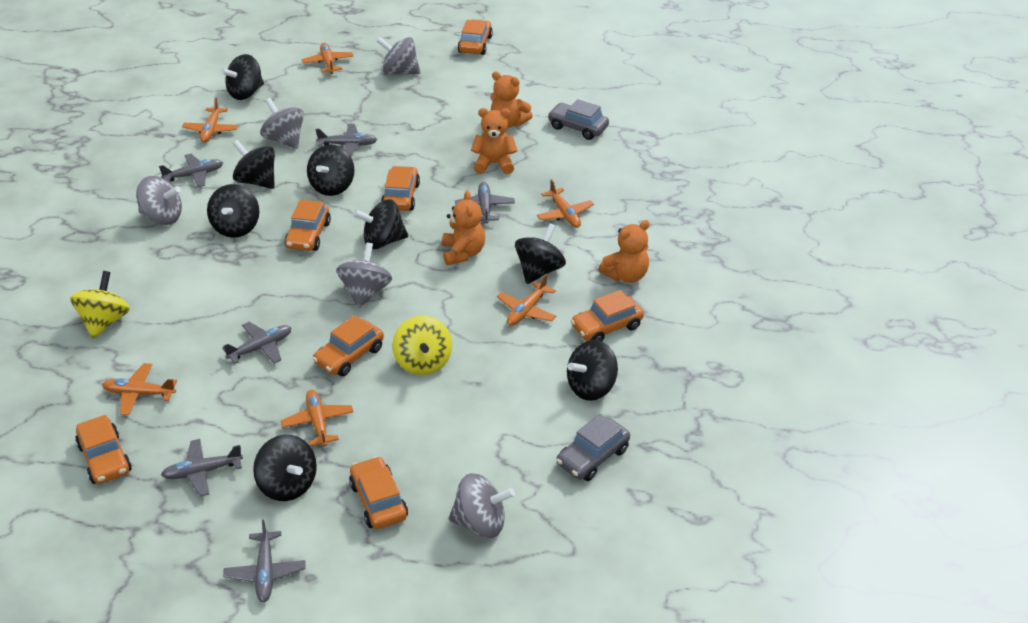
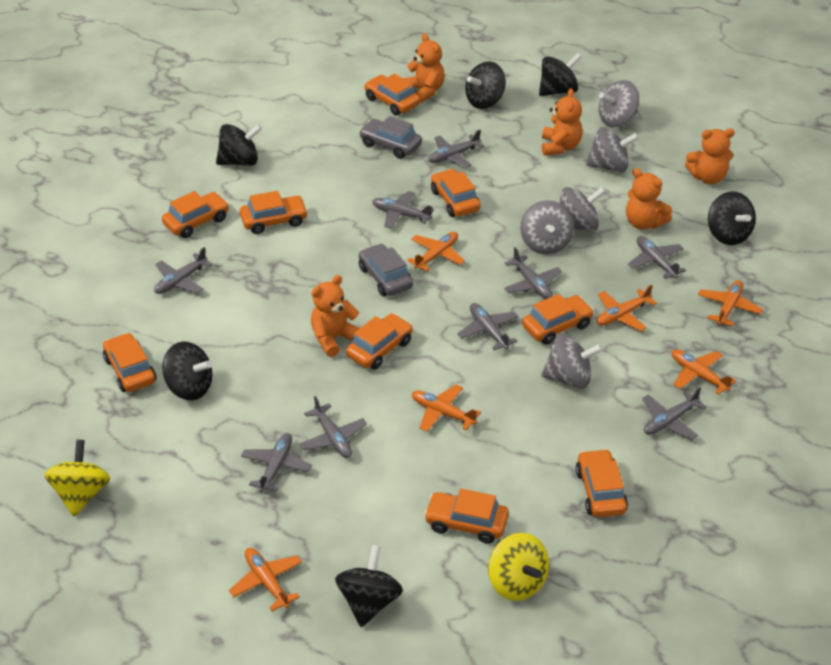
black spinning top: [207,184,259,238] [221,54,264,100] [233,140,275,189] [253,435,317,501] [307,145,355,196] [353,199,408,249] [515,223,566,284] [567,340,618,401] = 8 -> [162,341,212,400] [216,124,262,166] [335,545,403,627] [465,61,506,109] [539,53,581,96] [708,191,756,245] = 6
grey plane: [159,154,223,187] [161,439,243,497] [222,322,291,364] [223,520,305,602] [316,124,377,156] [455,182,515,223] = 6 -> [154,247,213,294] [241,433,312,492] [300,396,367,458] [372,191,434,229] [428,130,485,168] [457,303,518,351] [504,247,562,299] [628,236,686,279] [642,387,706,440] = 9
orange car: [75,415,132,484] [285,199,331,251] [312,315,384,376] [349,456,408,529] [381,166,420,211] [458,19,493,55] [571,290,644,341] = 7 -> [103,333,157,392] [162,191,229,238] [240,191,308,234] [346,313,413,370] [364,74,420,116] [424,489,509,544] [431,169,481,217] [522,294,594,345] [575,449,628,517] = 9
orange teddy bear: [442,191,485,265] [471,108,517,174] [490,71,532,128] [598,220,649,283] = 4 -> [311,275,360,357] [403,33,445,103] [542,88,583,156] [626,168,672,229] [685,128,735,184] = 5

